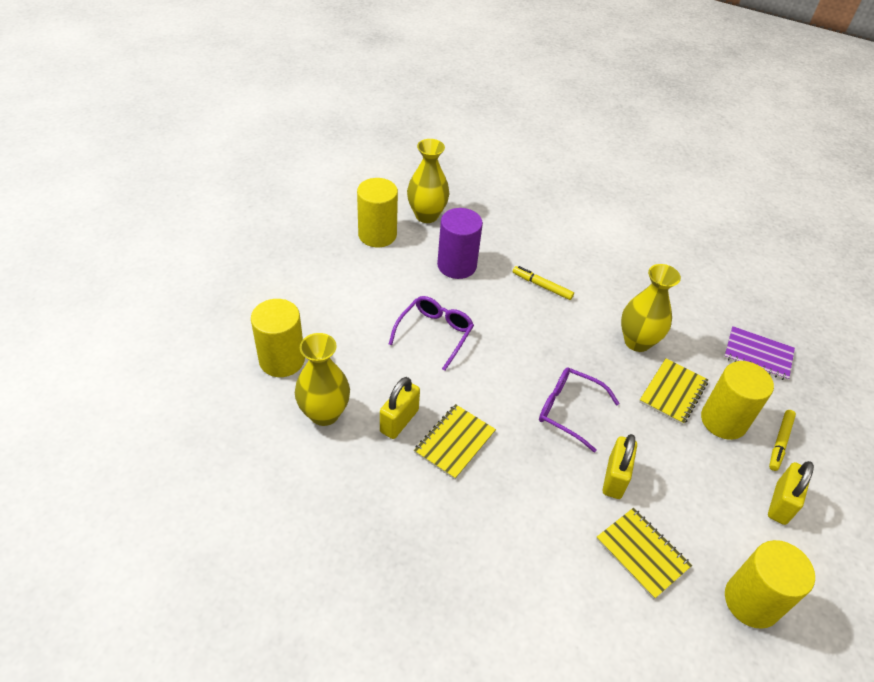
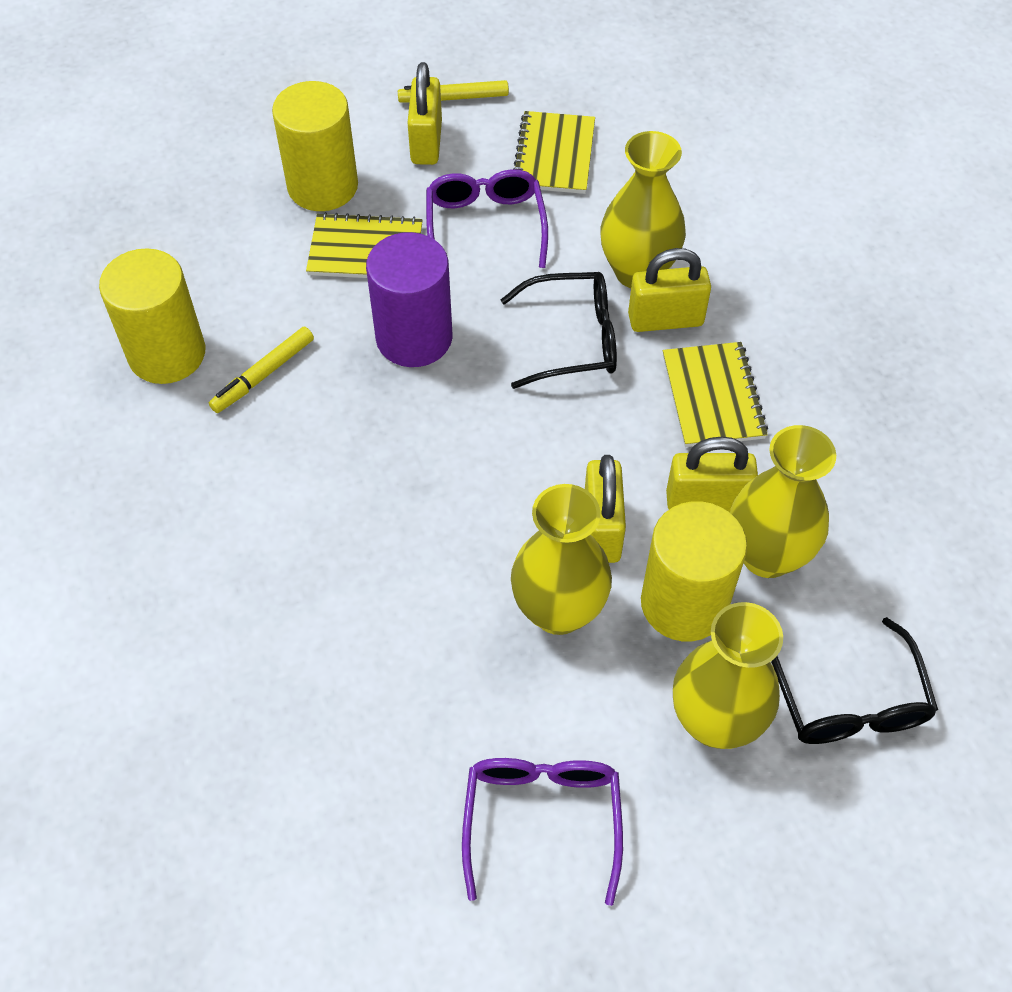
black glasses: none = 0 -> [501,272,617,389] [771,617,938,744] = 2
purple notebook: [724,326,795,381] = 1 -> none = 0
yellow cylinder: [251,299,305,377] [357,178,398,247] [701,361,774,440] [725,540,815,629] = 4 -> [99,248,205,384] [272,81,358,211] [641,501,747,641] = 3
yellow padlock: [380,377,420,439] [602,434,637,499] [768,461,814,525] = 3 -> [407,62,442,165] [585,455,626,563] [628,248,711,332] [666,437,758,512] = 4
yellow vase: [295,333,350,426] [407,139,450,223] [621,264,681,352] = 3 -> [511,484,612,635] [601,131,686,288] [673,602,783,749] [730,425,836,578] = 4

